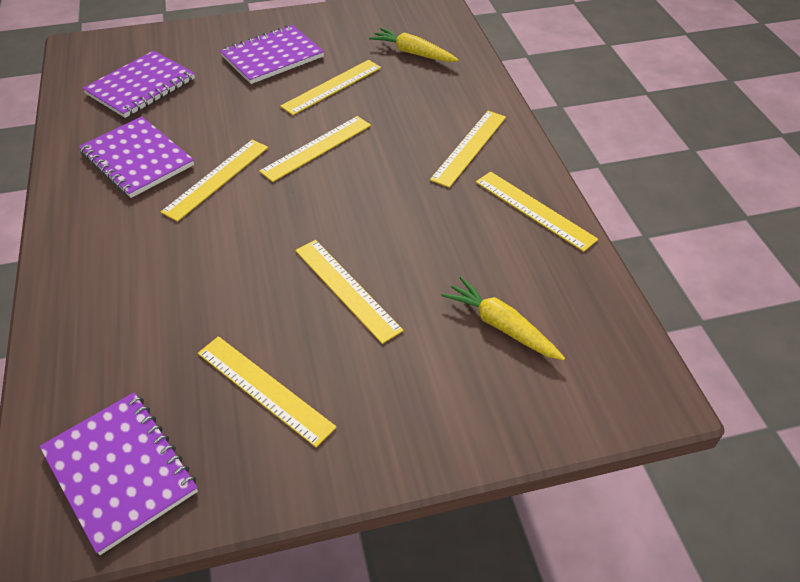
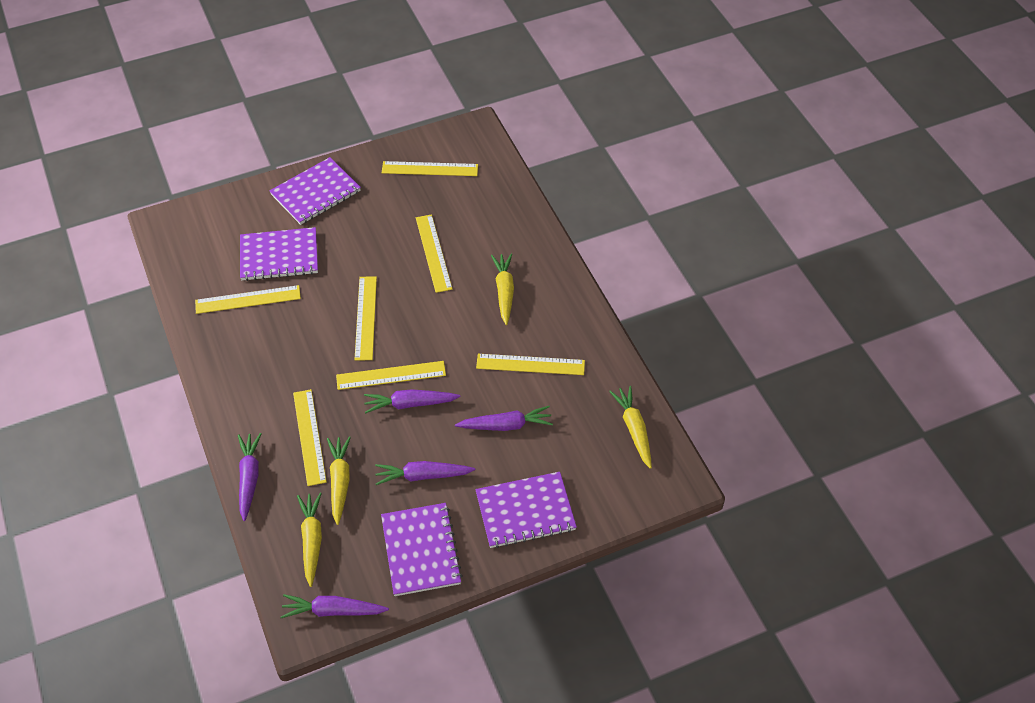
purple carrot: none = 0 -> [238,433,261,521] [280,594,389,618] [364,389,461,414] [375,461,475,485] [455,406,553,431] = 5
yellow carrot: [369,28,459,62] [441,277,565,360] = 2 -> [297,493,322,587] [327,436,351,525] [491,254,514,325] [609,386,652,469] = 4

